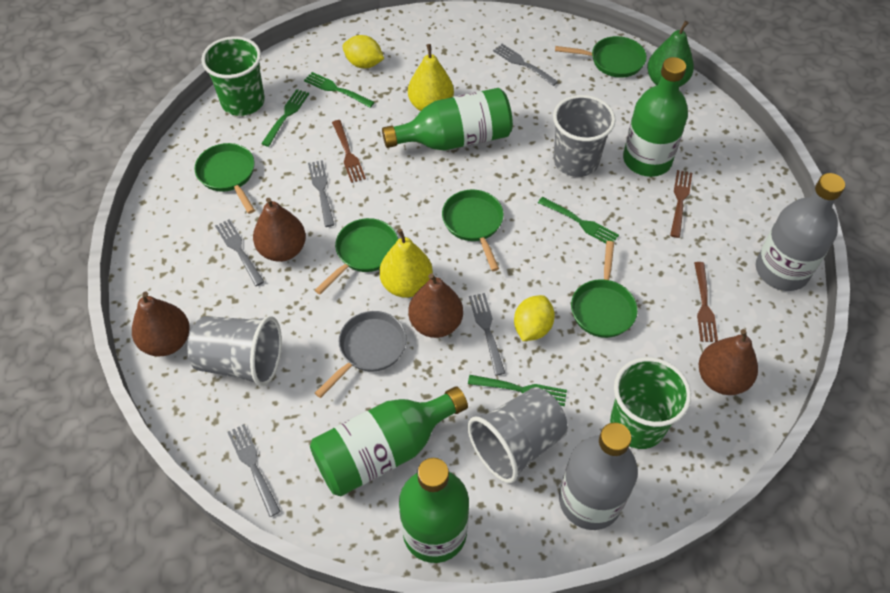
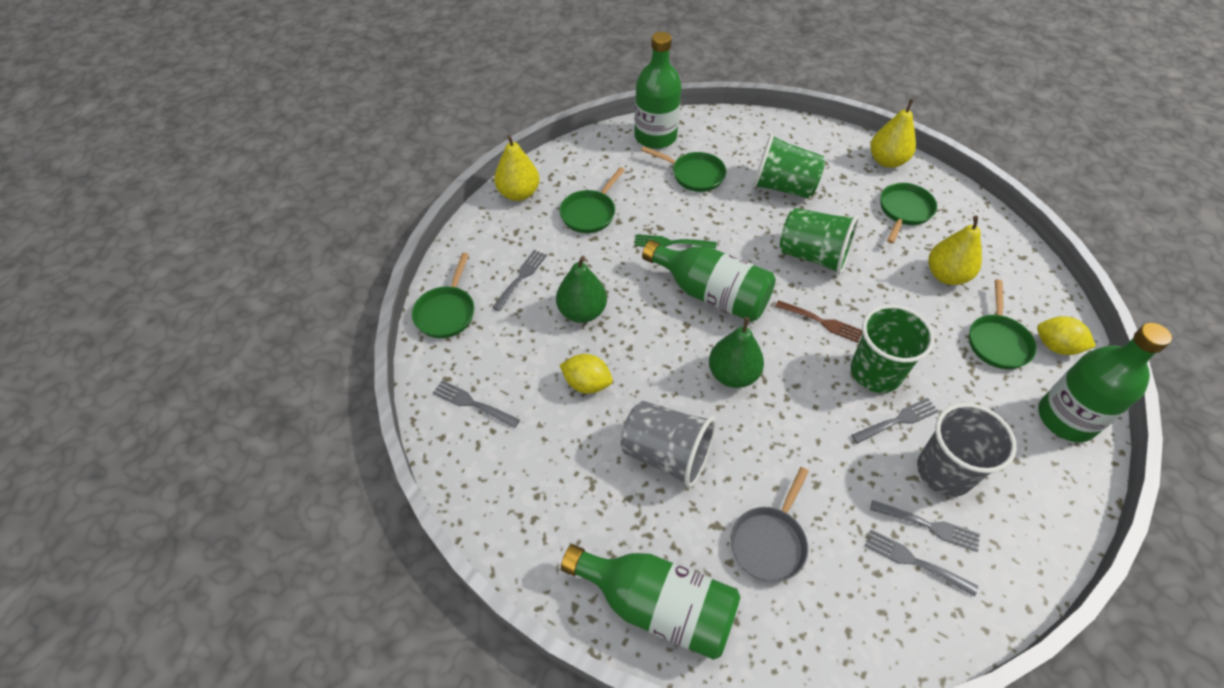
brown fork: [332,120,366,183] [670,170,692,238] [694,262,718,342] = 3 -> [775,300,862,343] = 1
brown pear: [132,292,190,357] [253,198,306,262] [409,273,463,338] [699,329,758,395] = 4 -> none = 0
green cup: [201,36,265,116] [610,357,691,449] = 2 -> [752,134,825,199] [780,208,859,275] [851,305,935,393] = 3
green fork: [261,89,309,147] [304,72,375,108] [468,375,567,406] [538,197,619,243] = 4 -> [635,234,716,248] = 1
green pear: [647,21,694,87] = 1 -> [556,256,607,323] [709,317,764,388] = 2
grey bottle: [559,423,638,530] [756,173,845,291] = 2 -> none = 0
grey cup: [187,316,282,387] [468,387,568,483] [553,95,616,177] = 3 -> [621,401,716,488] [917,403,1017,497] = 2
yellow pear: [379,229,433,298] [408,44,454,111] = 2 -> [494,135,539,201] [870,99,916,168] [928,216,982,285] = 3

